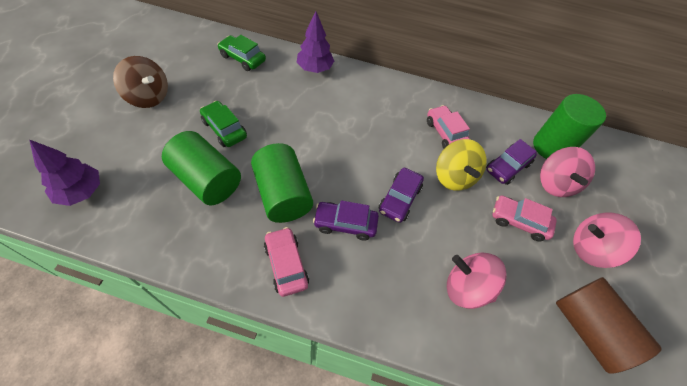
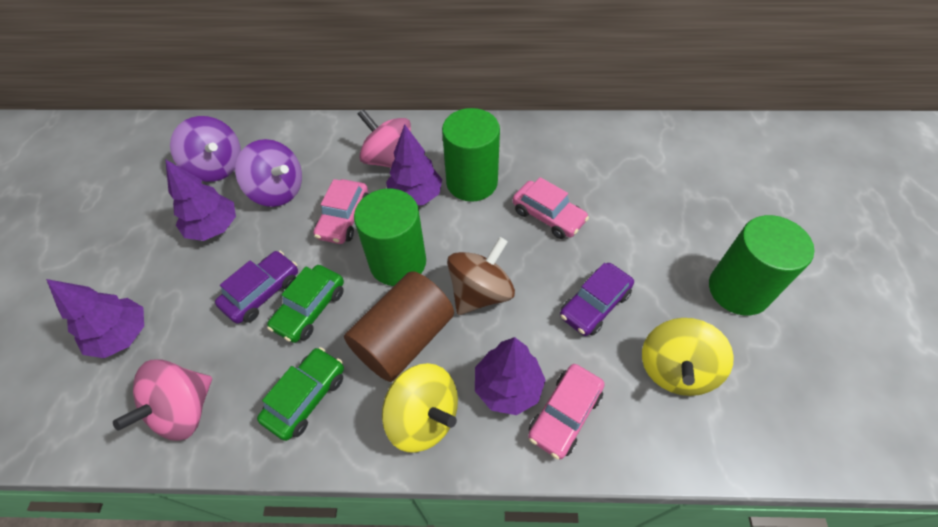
pink spinning top: [447,253,507,309] [540,147,595,197] [573,213,641,268] = 3 -> [113,359,212,441] [358,109,411,168] = 2
purple car: [313,200,379,241] [379,168,424,223] [486,139,537,185] = 3 -> [215,251,298,324] [560,263,634,336] = 2
purple spinning top: none = 0 -> [170,116,241,182] [235,139,302,207] = 2
purple tree: [29,139,100,206] [296,11,334,73] = 2 -> [46,279,144,358] [165,159,236,241] [386,125,442,205] [475,337,545,415] = 4
yellow spinning top: [436,139,487,191] = 1 -> [382,363,458,452] [642,318,734,396] = 2

